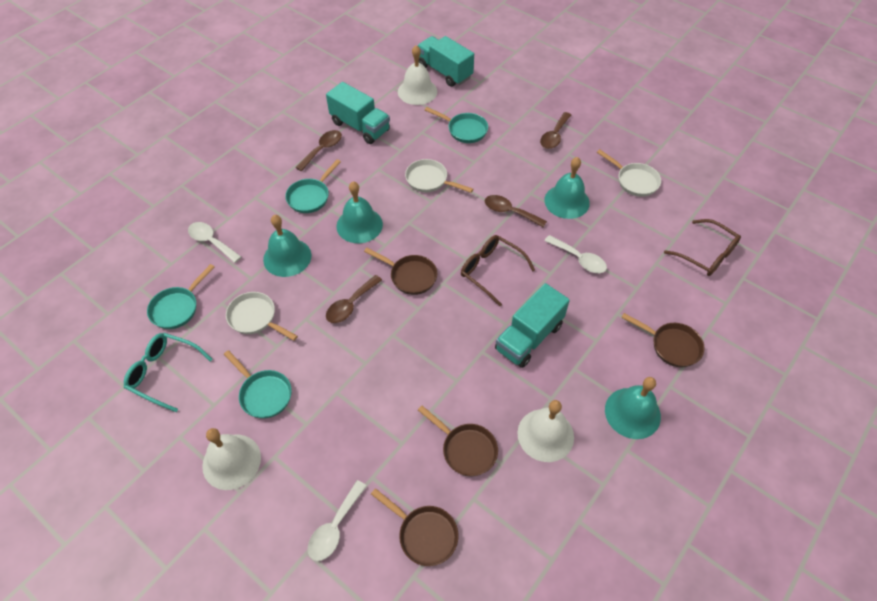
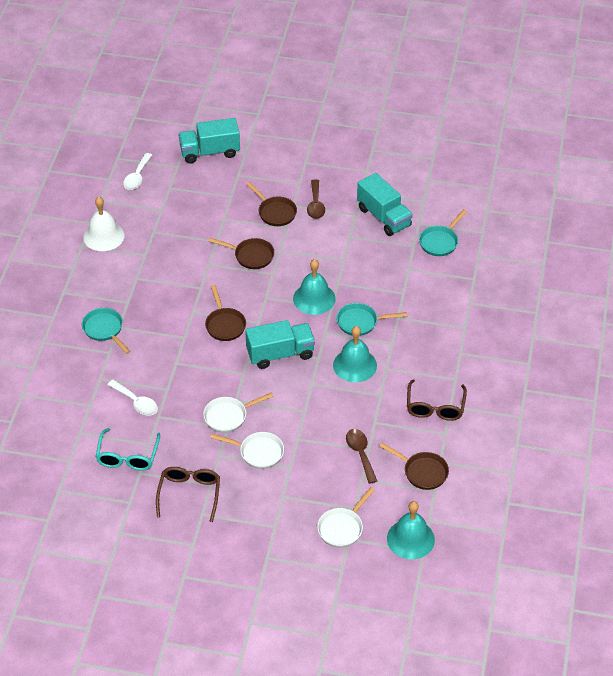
brown spoon: [295,130,342,171] [326,275,382,323] [485,195,547,227] [540,112,571,149] = 4 -> [307,179,325,219] [346,429,377,484] = 2
turquoise bell: [263,215,311,277] [336,181,383,243] [544,157,590,219] [605,377,661,439] = 4 -> [293,259,336,315] [333,326,377,382] [387,501,435,559] = 3
turquoise pan: [147,264,215,329] [224,350,292,419] [285,159,341,213] [425,107,488,143] = 4 -> [82,308,131,354] [336,303,407,336] [419,209,467,256] = 3
white bell: [202,428,261,490] [398,45,437,105] [518,400,574,462] = 3 -> [83,197,125,251] = 1
white spoon: [188,222,241,263] [308,480,367,561] [545,235,607,273] = 3 -> [108,380,158,416] [123,153,152,190] = 2

